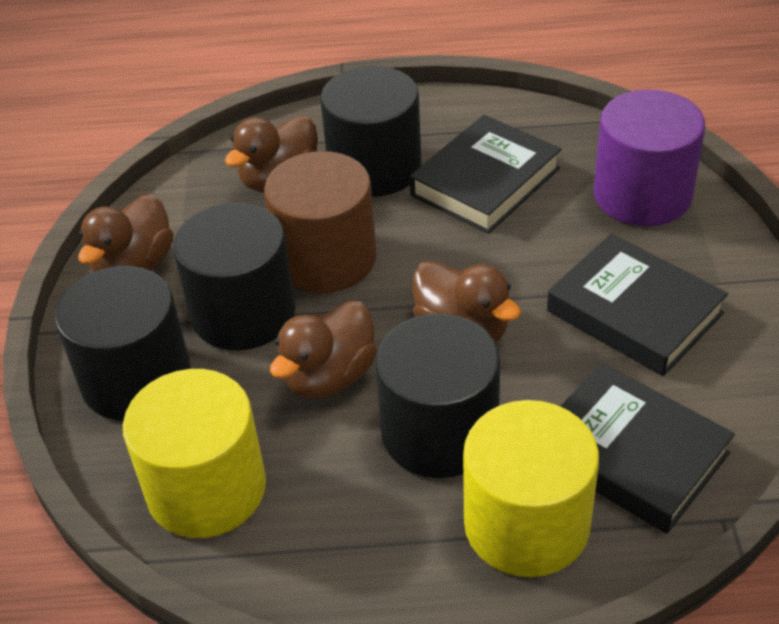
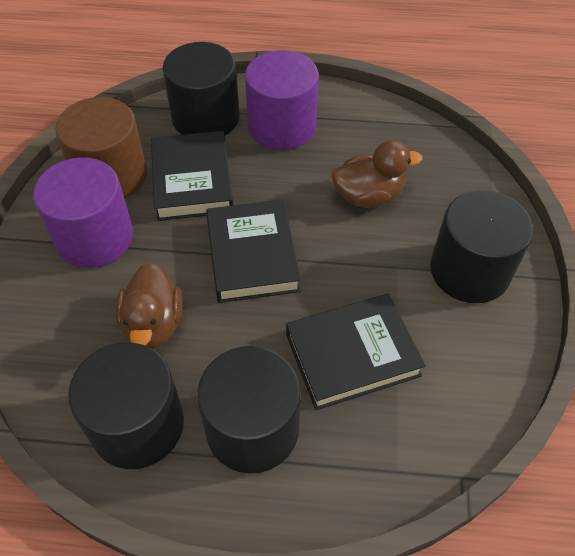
brown duck: [78,194,173,272] [225,115,318,193] [270,301,377,398] [412,261,521,342] = 4 -> [115,263,183,349] [332,140,422,208] = 2
purple cylinder: [594,89,705,226] = 1 -> [33,157,133,268] [245,50,319,150] = 2
yellow cylinder: [123,369,266,538] [463,400,599,577] = 2 -> none = 0

